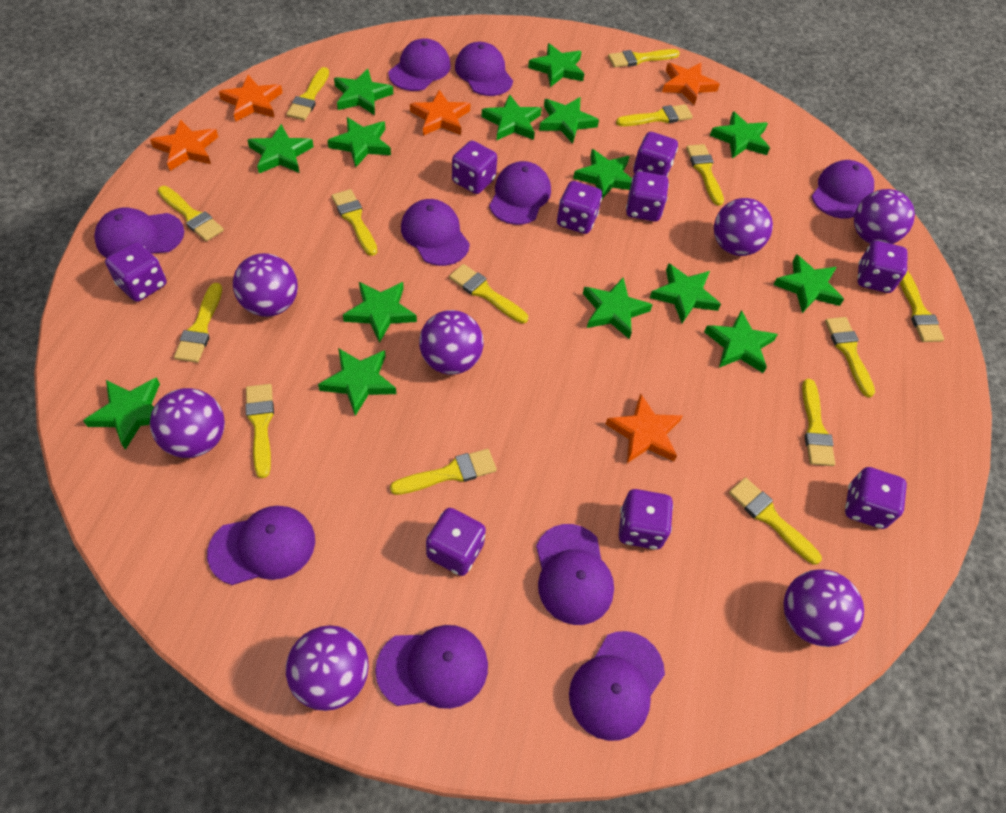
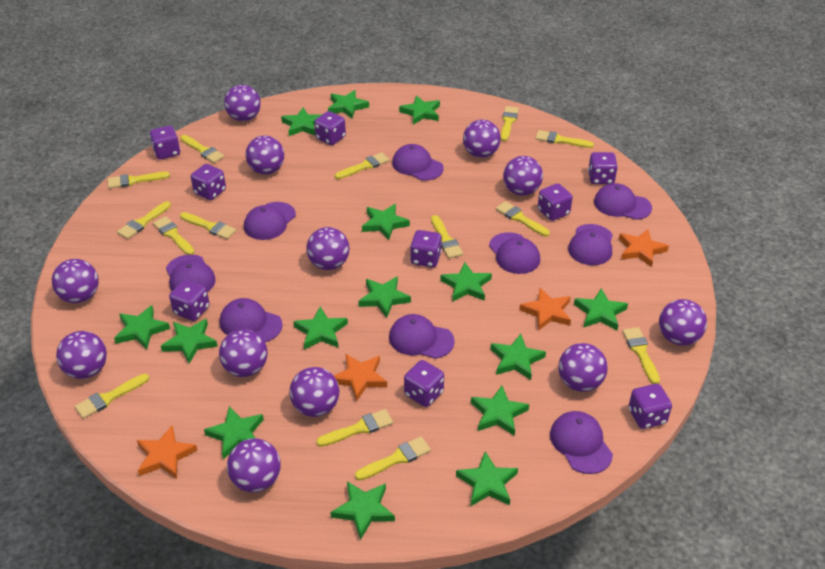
orange star: [150,119,218,171] [219,75,282,122] [410,90,470,135] [606,393,683,463] [662,63,720,105] = 5 -> [137,426,197,479] [334,354,387,401] [519,288,571,331] [619,229,669,267] = 4
purple ball: [150,388,225,458] [233,253,298,317] [286,625,369,711] [419,310,484,375] [714,198,773,256] [784,569,864,647] [854,189,915,244] = 7 -> [52,259,99,303] [56,331,107,379] [219,329,267,377] [224,85,261,121] [227,438,281,493] [246,136,284,175] [289,367,339,417] [306,227,350,270] [463,120,501,158] [503,156,543,196] [558,343,608,392] [659,299,707,346] = 12
purple cap: [94,208,184,258] [207,506,315,585] [375,625,488,709] [389,38,451,91] [401,199,470,266] [455,42,513,96] [489,161,551,225] [536,524,614,625] [569,631,665,741] [811,160,874,219] = 10 -> [166,254,216,292] [220,298,283,342] [244,202,296,240] [389,314,455,359] [392,144,444,181] [489,232,540,274] [550,411,613,474] [568,224,613,265] [594,183,652,220] = 9

